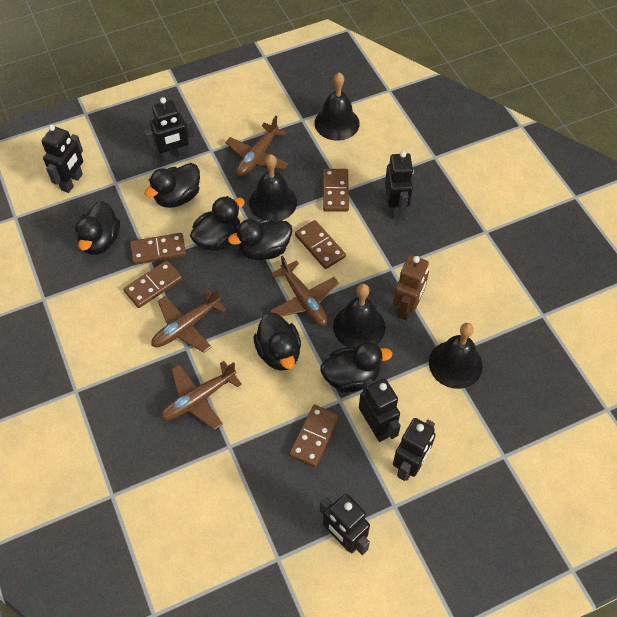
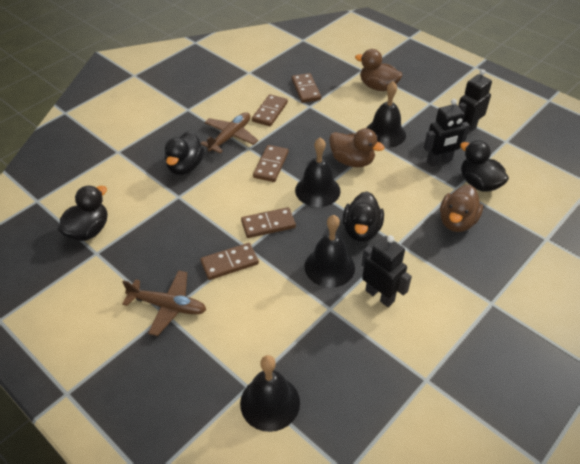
black duck: [75,201,120,255] [144,163,200,208] [190,196,245,251] [228,219,292,260] [253,312,301,371] [320,342,392,393] = 6 -> [58,185,108,241] [165,131,204,175] [343,191,384,242] [460,140,509,192] = 4
black robot: [41,125,83,193] [144,97,195,163] [320,494,370,555] [359,378,401,442] [385,151,414,218] [393,418,435,481] = 6 -> [362,235,412,307] [424,99,470,166] [458,69,492,132] = 3
brown duck: none = 0 -> [329,128,385,167] [355,49,403,91] [440,185,483,232] = 3
brown plane: [151,288,226,353] [161,361,242,430] [225,116,288,177] [270,255,339,326] = 4 -> [122,270,206,336] [200,112,258,153] = 2
brown robot: [393,255,429,320] = 1 -> none = 0

